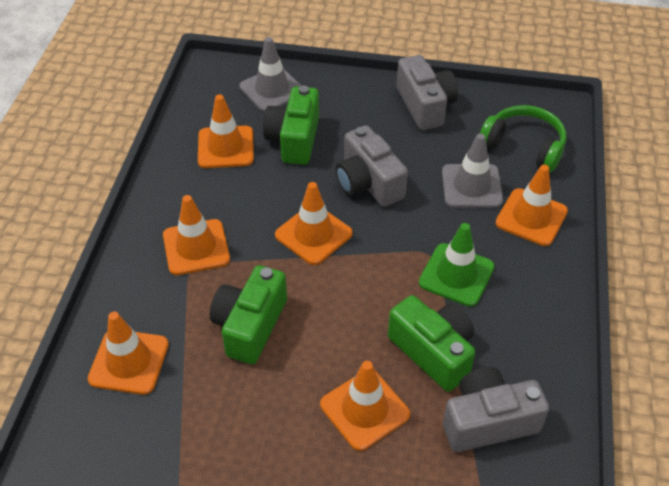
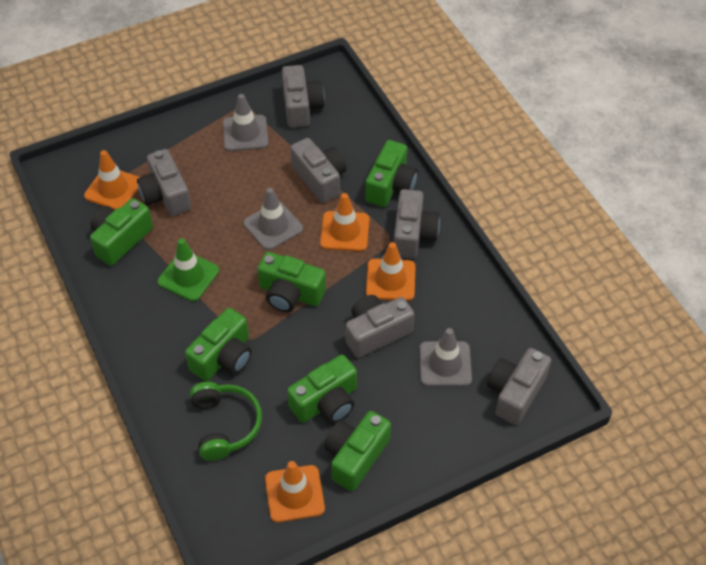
green camera: [210,265,287,364] [263,86,319,165] [388,295,475,392] = 3 -> [90,198,153,266] [185,308,252,381] [257,252,326,312] [287,355,357,423] [324,411,391,491] [365,140,418,207] = 6
grey camera: [335,125,408,207] [397,55,458,130] [443,367,549,452] = 3 -> [137,149,191,216] [282,65,325,128] [290,138,346,203] [345,295,414,358] [394,189,440,259] [487,348,551,425] = 6
grey traffic cone: [239,37,301,112] [442,133,503,208] = 2 -> [223,94,269,151] [244,188,303,250] [419,328,472,387] = 3
orange traffic cone: [88,312,169,395] [163,195,230,275] [198,94,254,168] [275,182,353,265] [320,361,410,451] [495,165,568,246] = 6 -> [84,150,140,210] [265,461,325,523] [320,193,369,251] [366,242,416,301] = 4

